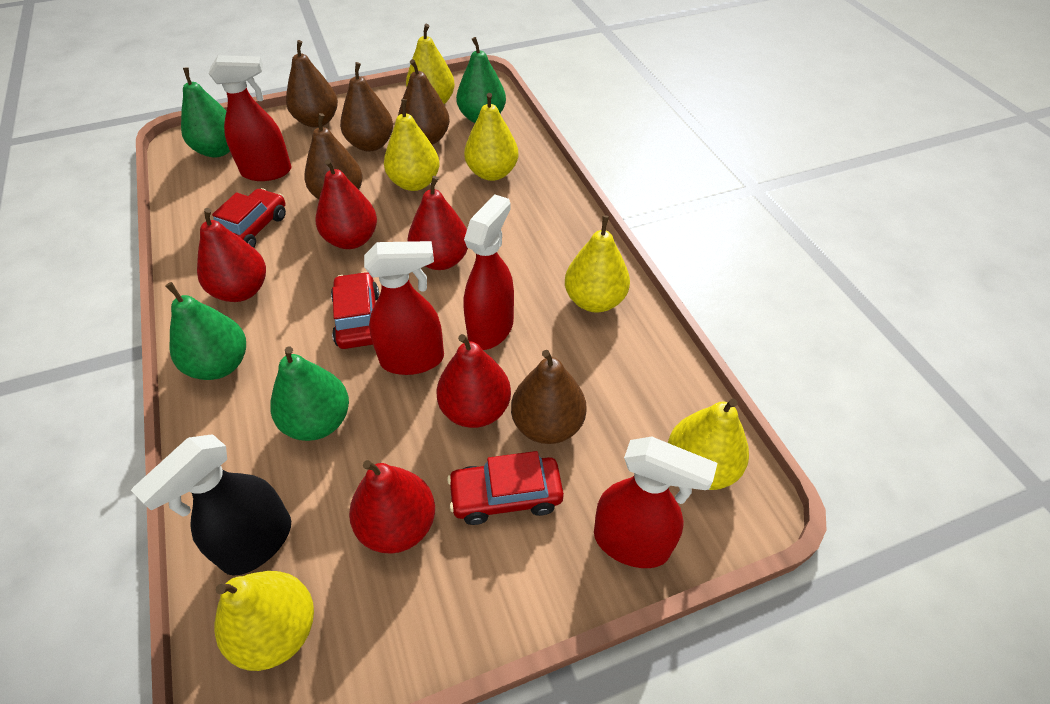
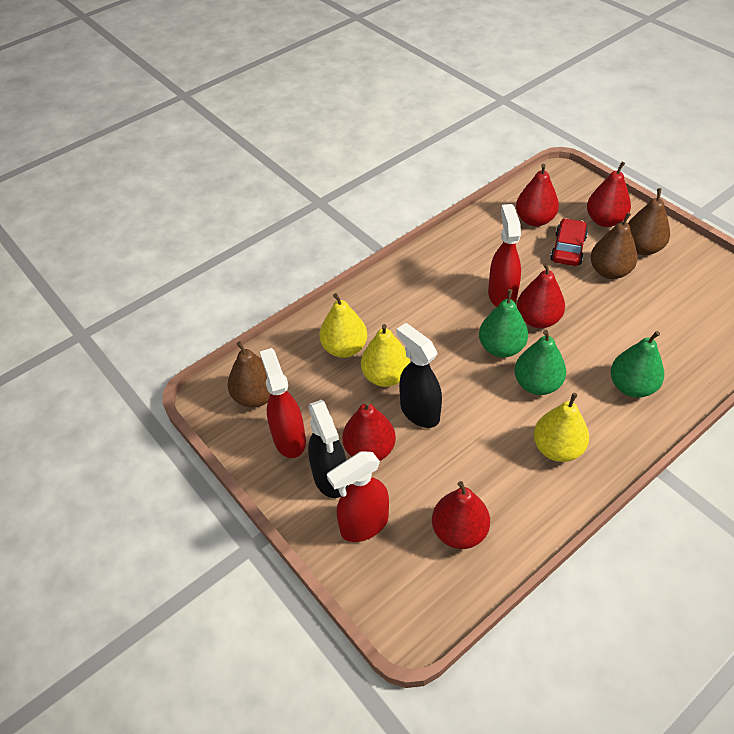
black spray bottle: [131,434,291,575] = 1 -> [308,400,348,498] [396,323,442,428] = 2
brown pear: [286,40,338,128] [304,113,362,199] [340,62,393,152] [398,59,450,145] [511,350,587,444] = 5 -> [228,341,270,408] [590,212,638,279] [628,188,670,255] = 3
green pear: [165,282,246,380] [181,68,230,157] [270,346,349,441] [456,37,506,123] = 4 -> [479,289,528,357] [515,330,566,395] [611,331,664,398] = 3
red car: [212,188,286,248] [331,272,379,349] [447,451,564,525] = 3 -> [550,218,588,266] = 1
red spray bottle: [209,55,292,181] [364,241,444,375] [464,195,514,350] [594,436,718,568] = 4 -> [260,348,306,458] [327,451,389,542] [488,204,521,307] = 3
yellow pear: [215,571,314,671] [384,99,439,191] [406,24,455,104] [464,93,518,181] [565,215,630,313] [668,399,749,490] = 6 -> [319,293,367,358] [361,324,410,387] [534,393,589,462] = 3

